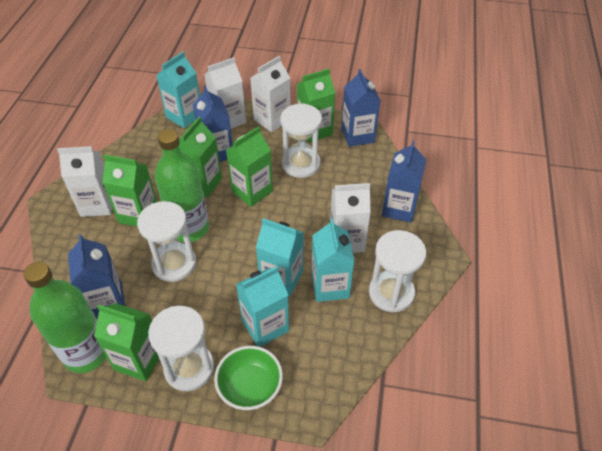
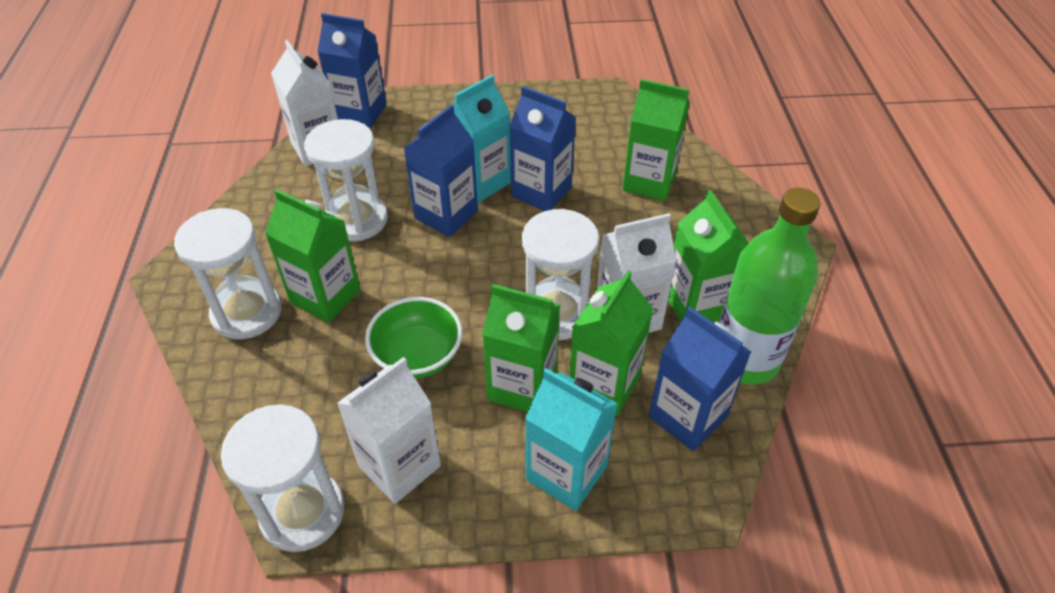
green bottle: [23,262,106,373] [154,129,209,242] = 2 -> [719,188,820,384] = 1
turquoise carton: [156,52,200,128] [236,266,289,347] [256,218,304,297] [312,218,355,302] = 4 -> [452,75,511,203] [525,368,618,511] = 2
white carton: [57,146,112,217] [205,57,246,129] [250,56,291,132] [330,183,371,253] = 4 -> [271,40,338,166] [337,357,441,504] [597,213,677,333] = 3

